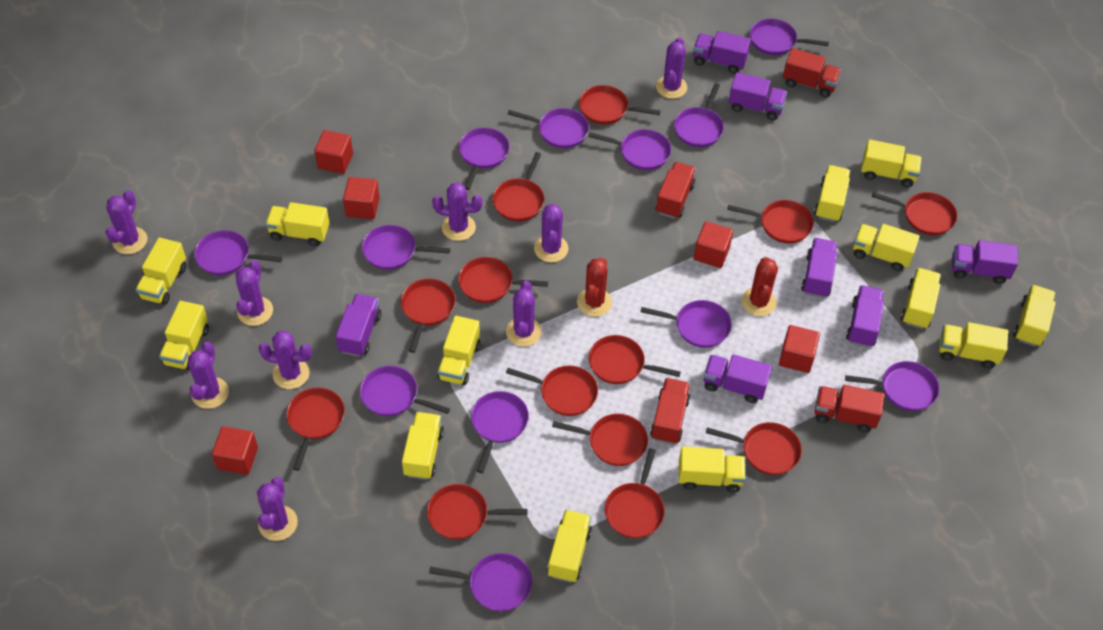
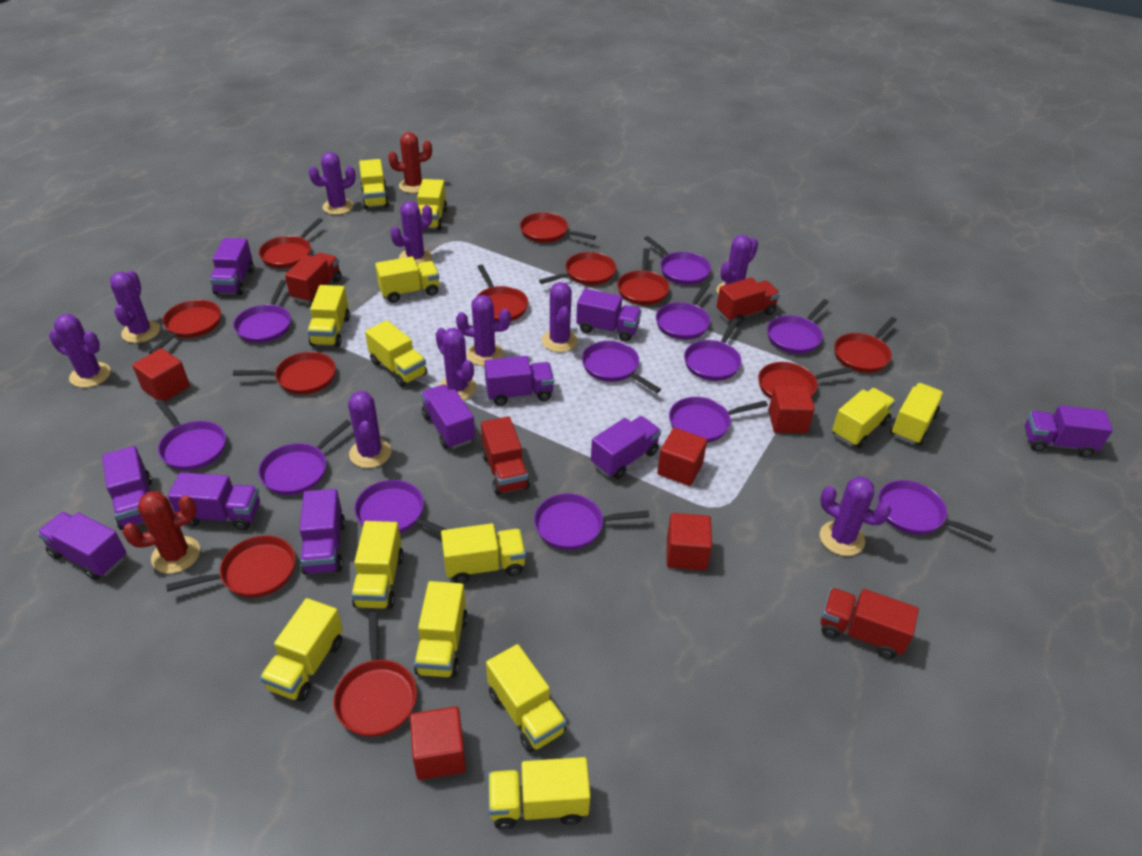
purple cactus: [105,190,147,254] [188,342,229,409] [236,260,273,326] [257,477,298,541] [259,331,312,389] [432,183,482,241] [506,281,542,347] [534,204,568,262] [656,37,687,99] = 9 -> [49,314,111,388] [110,271,160,343] [309,152,356,215] [348,391,391,468] [391,201,432,264] [436,328,477,400] [456,295,511,366] [542,282,578,352] [717,235,758,295] [820,476,891,556] = 10
purple truck: [336,294,381,357] [693,31,751,74] [704,354,772,403] [728,72,787,120] [801,238,837,298] [846,285,884,347] [952,240,1018,284] = 7 -> [37,512,126,580] [102,446,152,530] [168,472,260,530] [210,238,254,295] [299,489,346,575] [421,384,475,449] [484,356,554,406] [576,289,642,342] [591,416,661,479] [1025,405,1113,457] = 10
red pan: [287,387,345,471] [401,279,456,353] [427,484,528,540] [458,257,548,303] [493,152,544,221] [506,366,598,416] [552,414,648,466] [579,85,661,124] [589,335,681,384] [605,448,665,538] [706,422,802,475] [727,200,814,243] [872,192,957,235] = 13 -> [149,300,221,354] [166,535,296,598] [233,352,336,394] [259,218,323,268] [333,612,417,737] [476,265,528,321] [520,212,596,243] [539,252,616,285] [617,248,669,305] [758,362,853,399] [834,317,897,373] = 11

